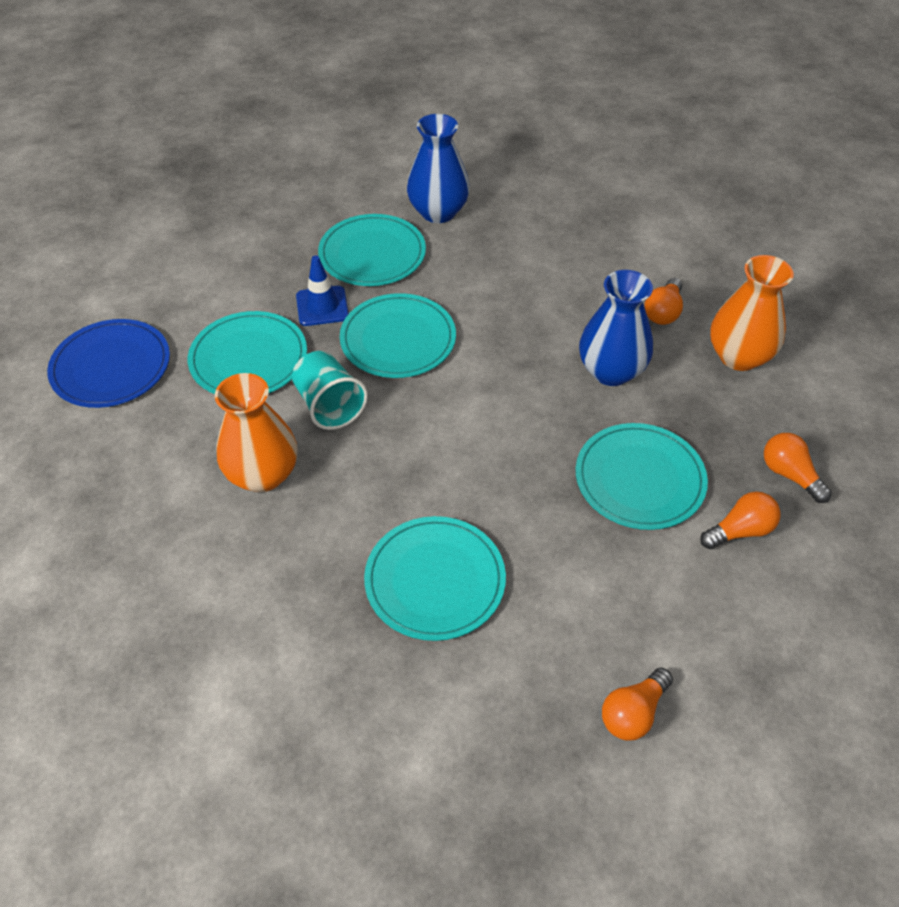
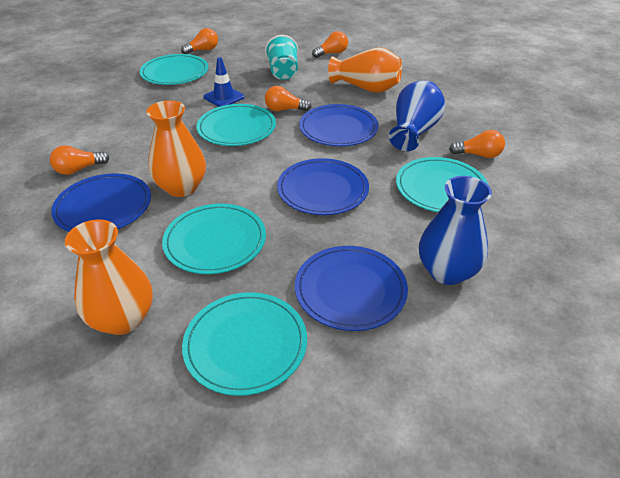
blue plate: [47,319,170,408] = 1 -> [51,174,151,232] [277,158,369,215] [295,246,408,331] [299,104,379,146] = 4
orange light bulb: [602,668,673,741] [644,278,683,325] [700,492,781,549] [764,433,832,503] = 4 -> [50,145,110,175] [181,28,218,54] [265,86,312,111] [312,31,348,58] [449,130,505,158] = 5
orange vase: [215,373,298,492] [710,255,794,371] = 2 -> [65,219,153,335] [147,100,206,197] [328,47,402,93] = 3

